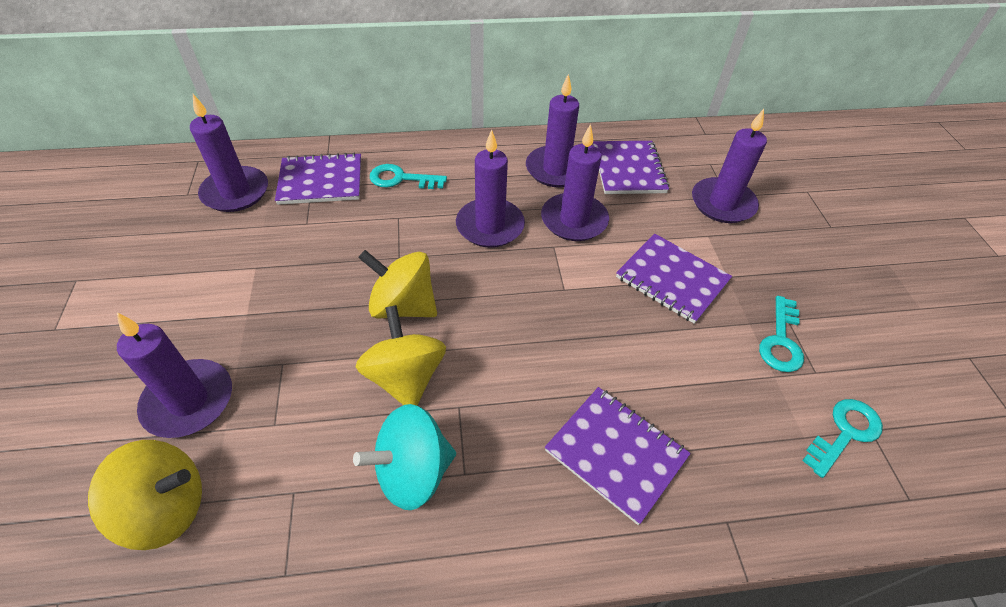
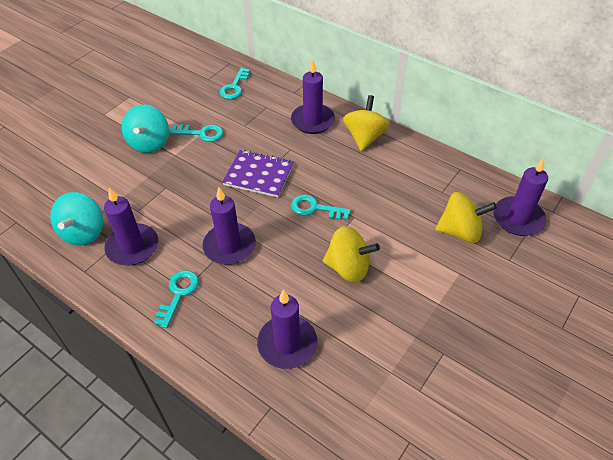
purple candle: [117,313,232,438] [190,94,268,212] [456,129,525,248] [526,74,579,187] [541,124,609,241] [692,109,767,223] = 6 -> [104,187,158,266] [202,187,256,265] [257,290,317,369] [291,59,335,134] [494,158,548,236] = 5
purple notebook: [275,153,361,205] [545,387,691,525] [593,141,669,194] [616,234,732,324] = 4 -> [222,150,294,197] = 1
turquoise key: [370,164,447,189] [759,296,804,372] [802,399,883,478] = 3 -> [154,270,199,328] [170,125,224,142] [220,68,250,99] [291,195,351,220] = 4
turquoise spinning top: [353,404,456,510] = 1 -> [50,192,103,245] [122,105,169,153] = 2

